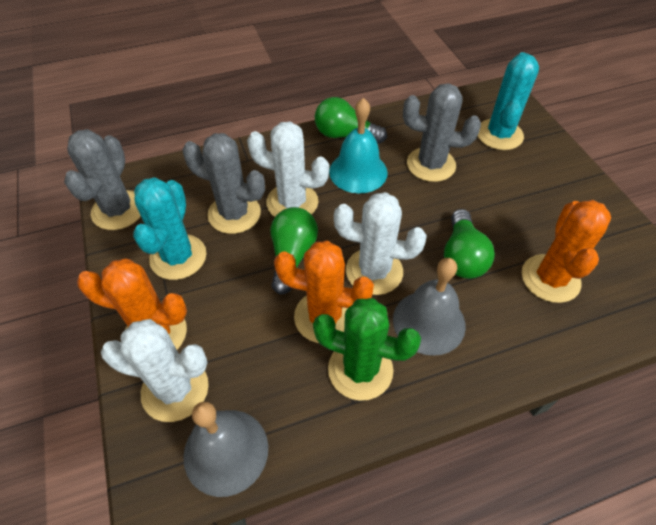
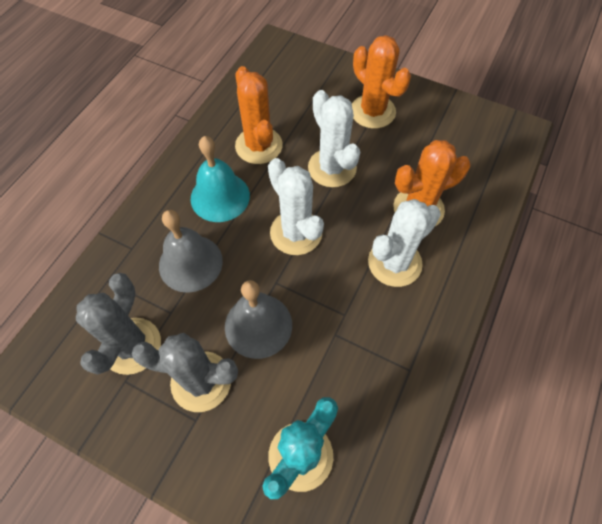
green cactus: [313,298,421,401] = 1 -> none = 0
green light bulb: [271,207,318,294] [315,97,387,144] [444,209,495,279] = 3 -> none = 0
grey cactus: [64,129,141,230] [182,133,265,234] [403,83,481,182] = 3 -> [76,273,161,375] [132,333,238,412] = 2
turquoise cactus: [133,177,207,280] [478,52,539,150] = 2 -> [262,397,338,499] = 1

